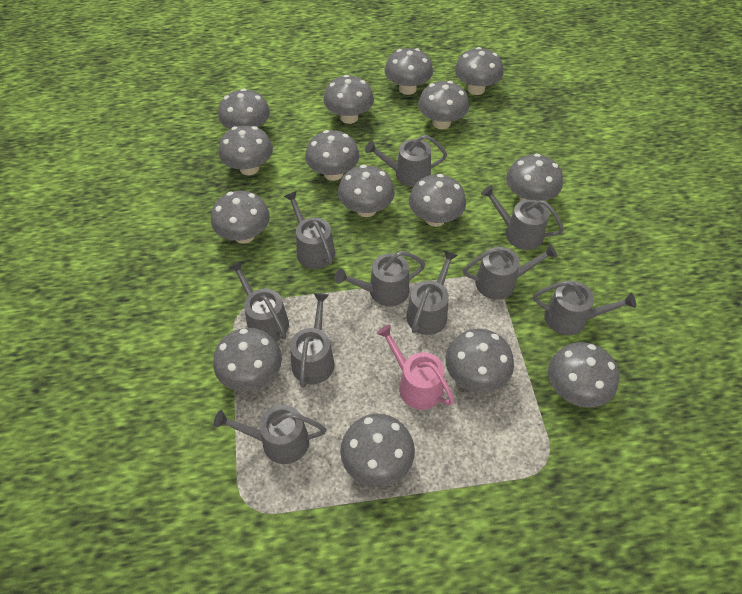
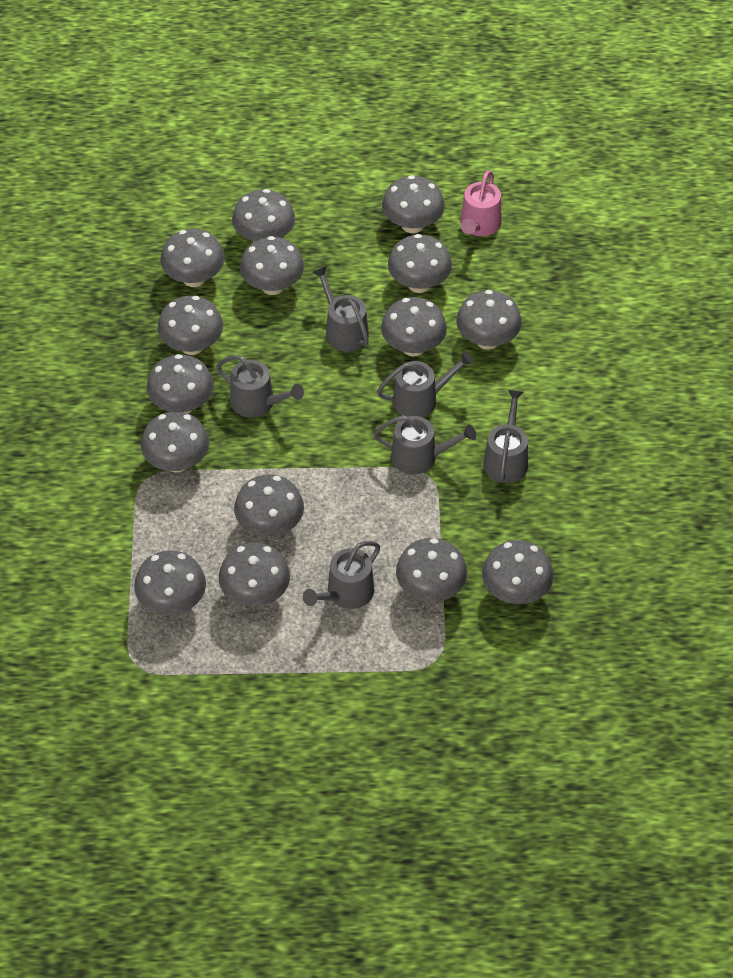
grey watering can: [214,405,326,464] [228,261,289,342] [284,191,335,269] [290,293,335,388] [335,251,425,306] [365,135,447,187] [406,250,458,335] [463,244,557,300] [481,185,564,250] [533,281,636,335] = 10 -> [216,355,304,417] [303,541,380,609] [312,266,369,352] [373,415,476,475] [377,351,474,417] [483,390,528,483] = 6

